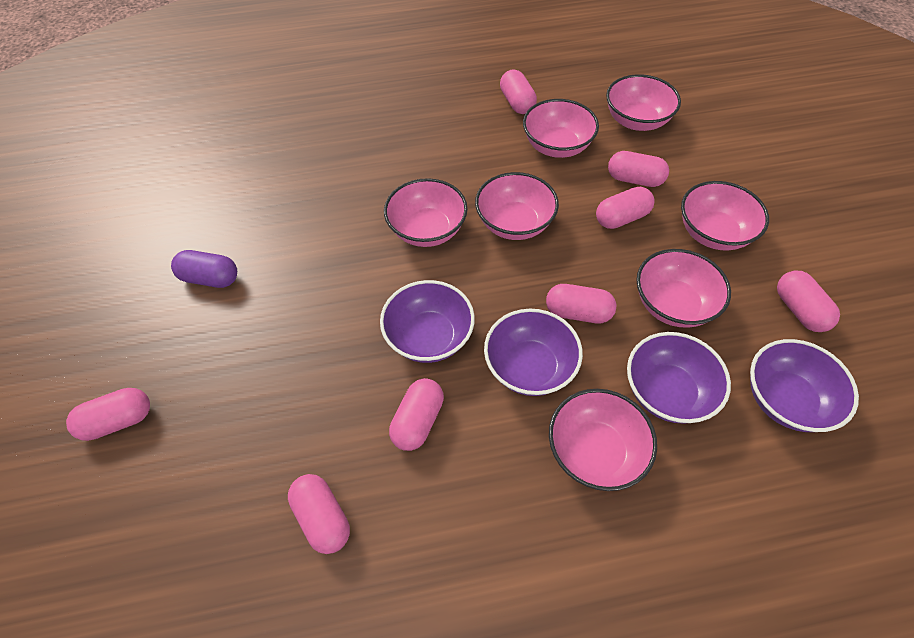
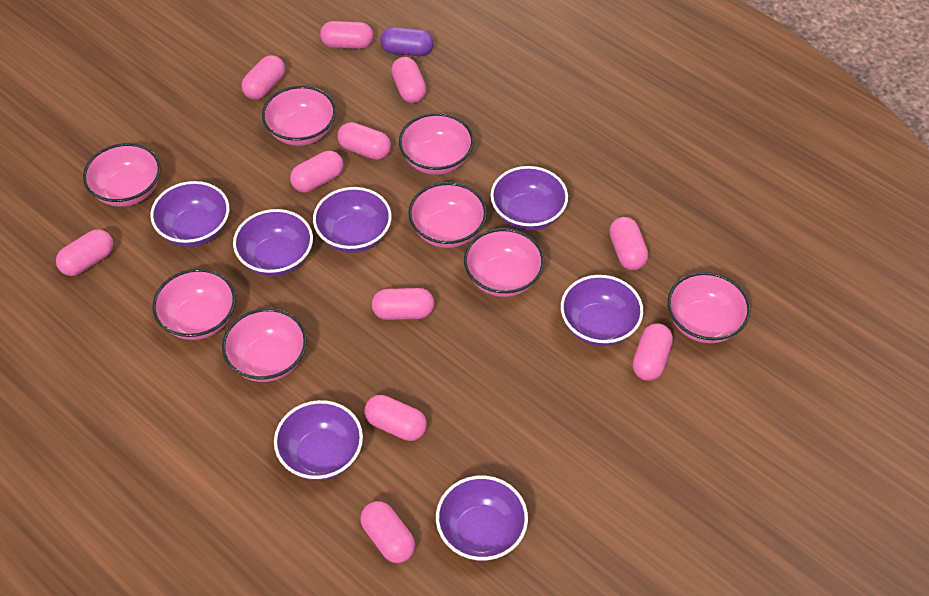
pink bowl: [384,178,468,247] [475,172,559,240] [523,99,599,158] [549,389,657,491] [606,74,681,131] [636,249,731,328] [681,181,769,251] = 7 -> [83,143,161,207] [152,269,236,340] [222,308,307,382] [262,86,336,146] [399,113,474,175] [408,182,487,248] [464,228,544,297] [668,272,750,343] = 8
pink capsule: [66,388,150,441] [288,474,350,554] [389,378,444,451] [500,69,537,114] [546,284,616,323] [596,187,655,229] [608,151,669,187] [777,271,840,332] = 8 -> [56,229,113,276] [241,55,285,100] [290,151,344,192] [320,21,373,49] [337,122,391,160] [360,501,415,563] [364,395,427,441] [372,288,434,320] [391,57,427,103] [609,217,648,270] [633,323,673,381] = 11
purple bowl: [380,280,475,363] [484,309,583,396] [627,332,731,424] [750,339,859,432] = 4 -> [150,181,229,247] [233,209,313,277] [274,400,363,481] [313,187,392,253] [436,476,528,561] [491,166,568,231] [561,275,643,346] = 7

